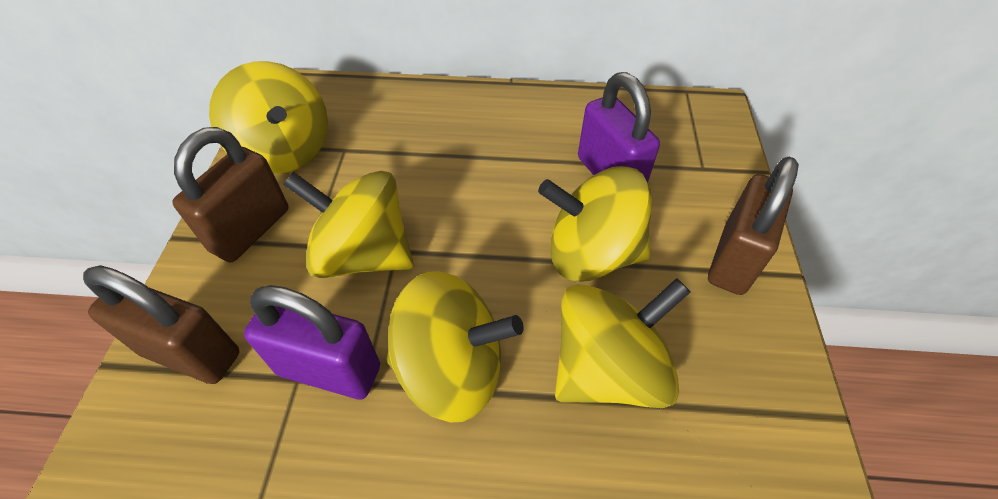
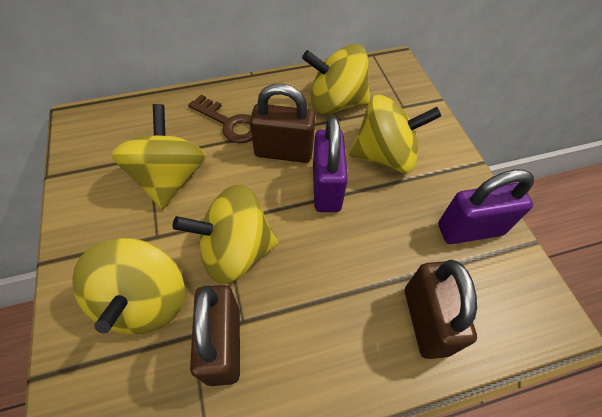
brown key: none = 0 -> [188,94,252,143] = 1

